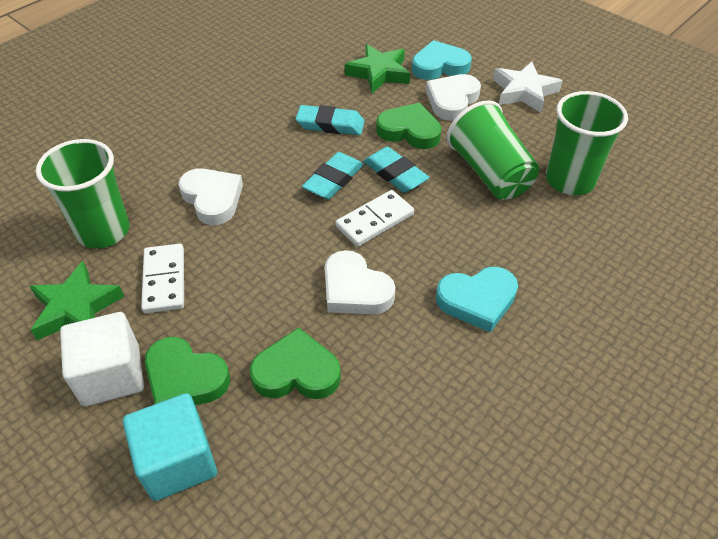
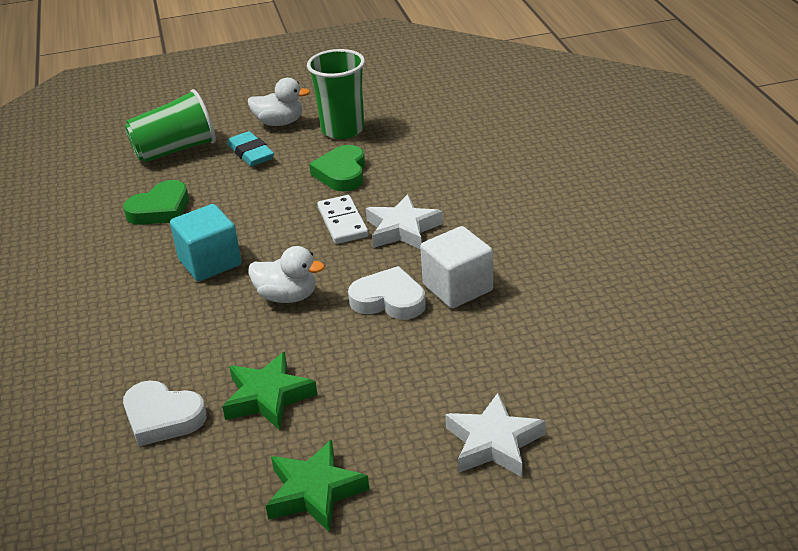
green cup: [36,139,130,249] [446,100,539,200] [546,91,628,195] = 3 -> [125,89,216,163] [307,49,365,139] = 2
green heart: [145,337,230,405] [250,328,341,399] [376,103,442,149] = 3 -> [123,180,189,225] [309,145,365,192] = 2
turquoise eraser: [296,105,365,135] [302,152,364,200] [363,147,430,193] = 3 -> [227,131,274,166] = 1
turquoise heart: [412,40,472,80] [436,267,518,333] = 2 -> none = 0
white domino: [141,244,184,313] [335,190,414,247] = 2 -> [317,195,369,244] = 1
white duck: none = 0 -> [248,78,310,126] [248,246,325,303] = 2
white heart: [178,168,243,225] [325,250,395,314] [426,74,481,121] = 3 -> [123,381,206,447] [348,266,426,319] = 2
white star: [493,61,563,113] = 1 -> [366,194,443,249] [445,393,546,477] = 2

